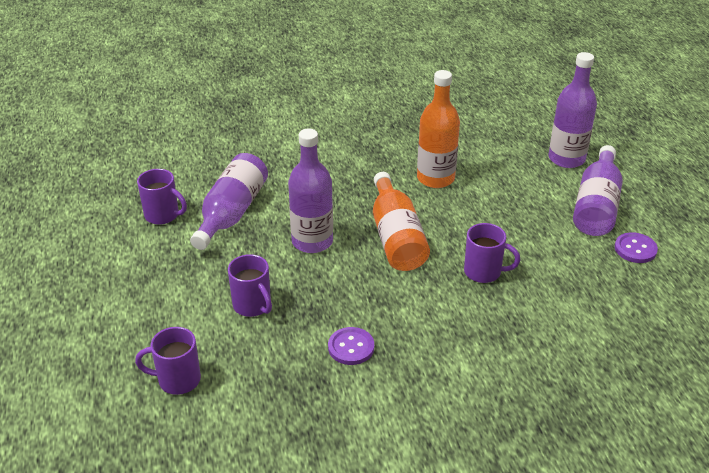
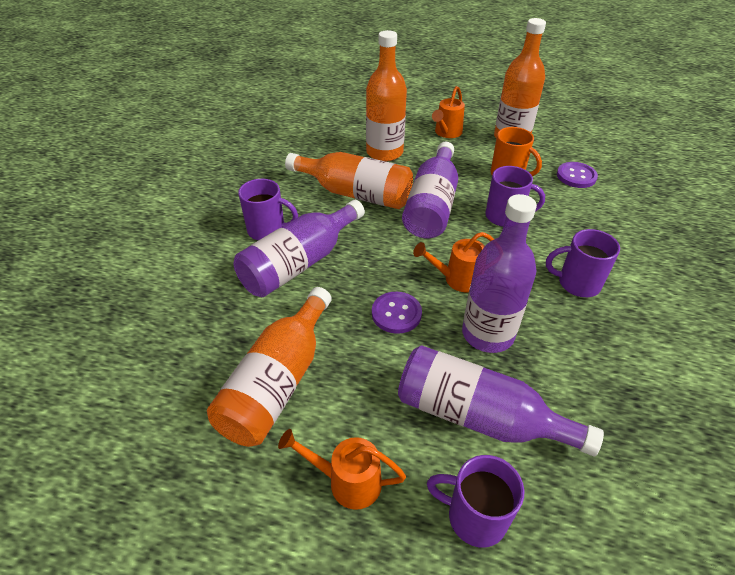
orange bottle: [373,172,430,271] [417,70,460,188] = 2 -> [207,287,332,447] [285,152,413,209] [366,30,407,161] [494,18,546,138] = 4
orange mug: none = 0 -> [491,127,542,176] = 1
orange watering can: none = 0 -> [278,429,406,510] [413,232,494,292] [432,86,465,138] = 3

